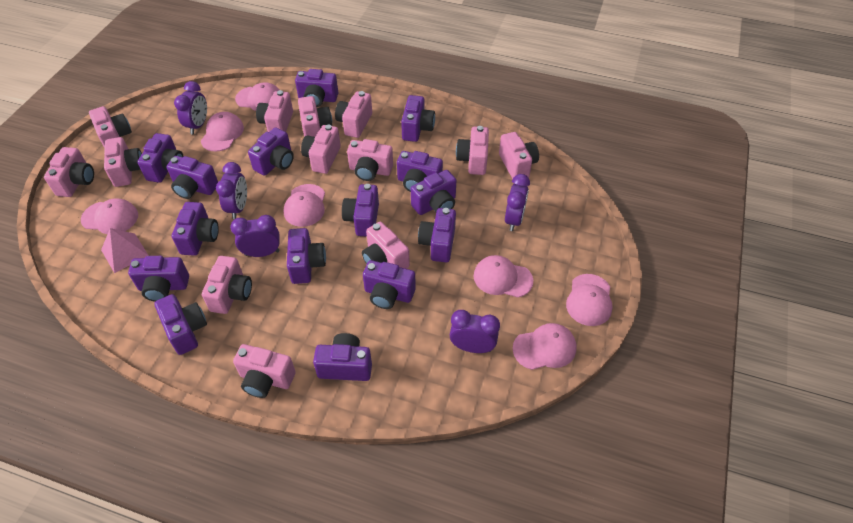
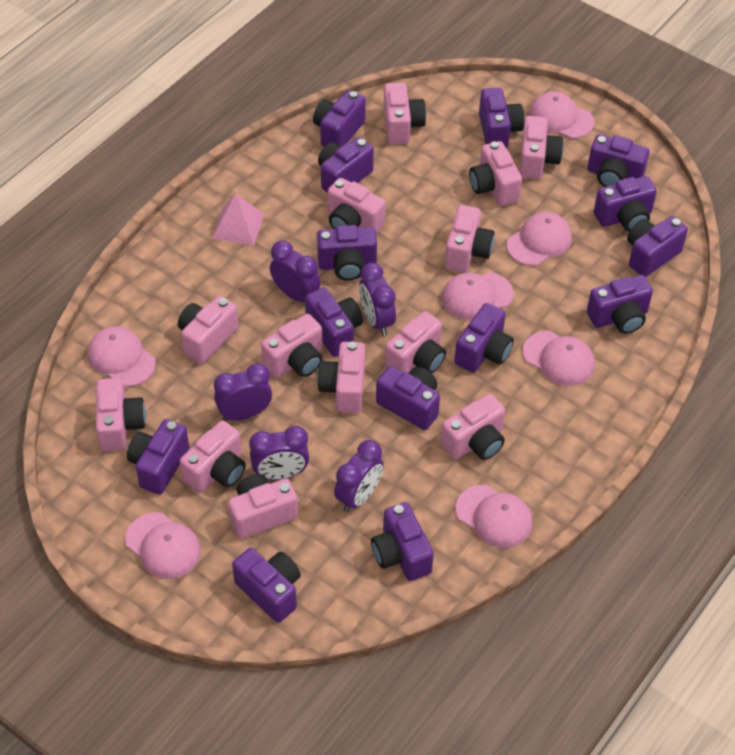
purple camera: [128,256,189,302] [138,133,184,183] [154,294,207,355] [166,156,218,199] [172,202,219,256] [248,127,294,176] [287,228,326,284] [295,69,338,107] [313,333,372,381] [342,184,379,236] [363,260,416,309] [397,151,443,192] [401,95,435,142] [411,170,457,215] [418,208,456,263] = 15 -> [127,419,189,495] [232,548,301,623] [305,287,363,357] [313,90,366,147] [317,225,377,280] [318,137,374,193] [371,502,434,581] [376,366,440,430] [455,303,514,373] [479,88,524,148] [587,275,653,334] [588,134,650,187] [594,176,657,232] [627,216,688,277] = 14

